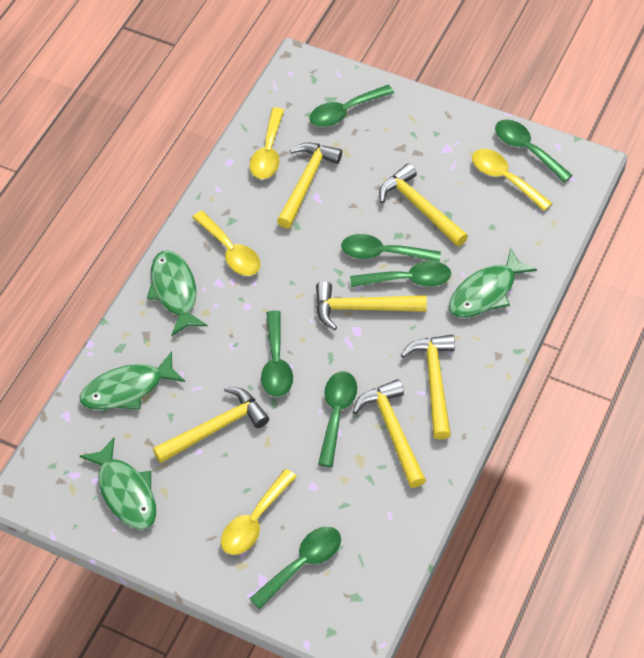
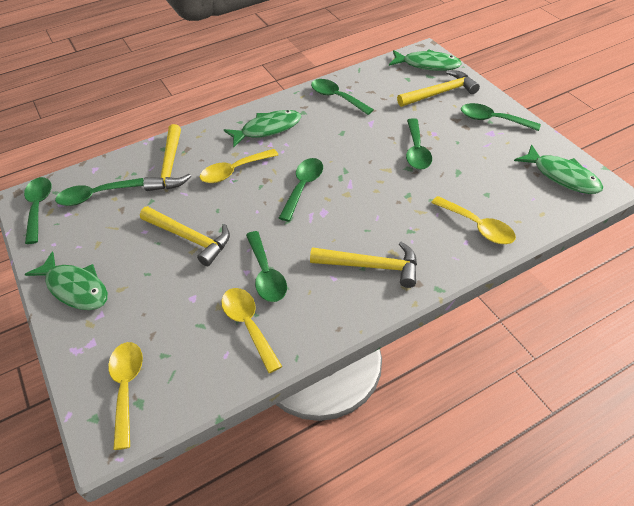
yellow hammer: [153,387,269,463] [277,143,342,228] [316,281,427,330] [353,379,426,488] [379,163,468,247] [401,335,455,440] = 6 -> [140,206,230,266] [144,124,191,191] [310,242,417,288] [397,70,480,107] = 4

